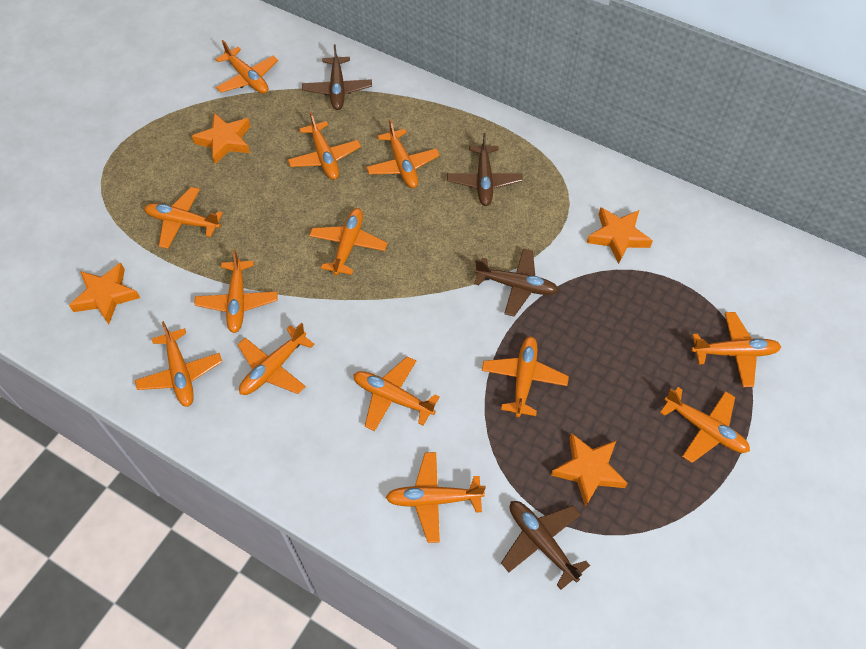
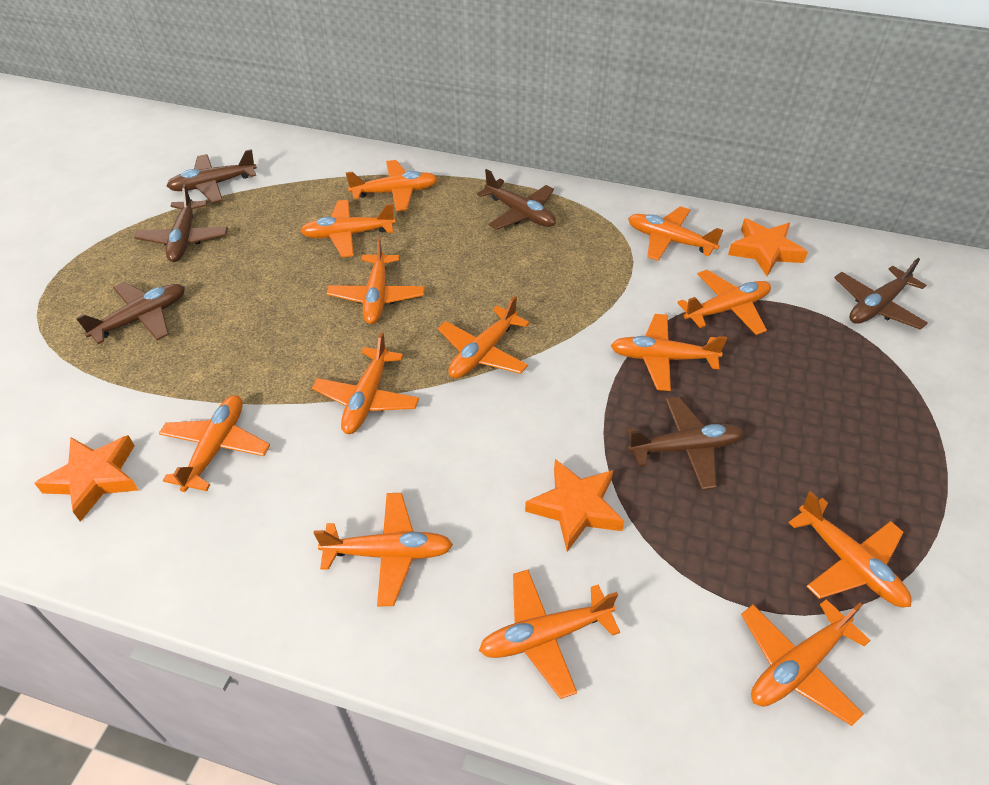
brown plane: [302,44,372,110] [447,133,523,206] [474,249,559,316] [501,501,590,590] = 4 -> [76,282,185,344] [134,184,228,262] [167,149,257,203] [477,169,556,230] [626,397,745,490] [834,258,928,330] = 6
orange star: [69,263,140,324] [192,113,250,164] [551,433,628,507] [587,207,653,264] = 4 -> [34,435,138,522] [525,459,625,552] [728,218,808,276] = 3

